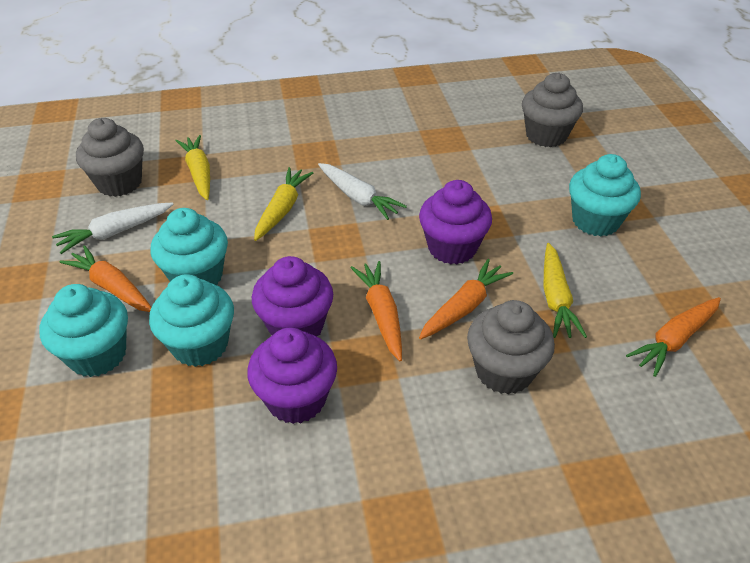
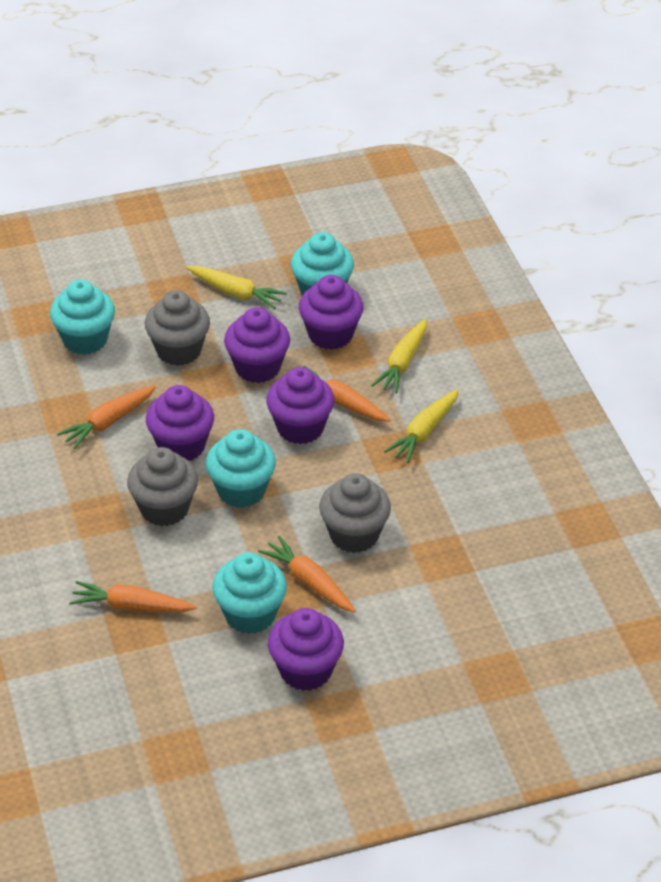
purple cupcake: [247,327,337,424] [252,256,333,337] [419,180,492,264] = 3 -> [146,385,214,461] [224,307,290,383] [266,367,334,444] [268,608,344,691] [299,275,363,350] = 5
white carrot: [52,202,173,254] [318,163,407,220] = 2 -> none = 0

